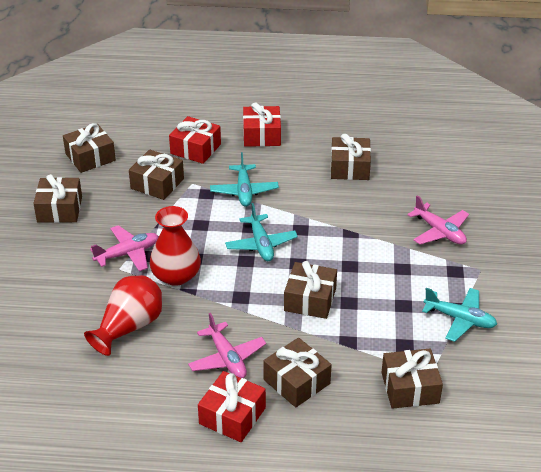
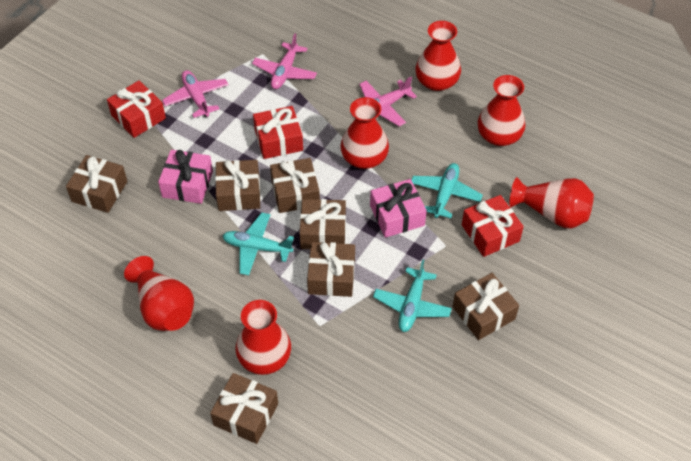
pink gift: none = 0 -> [158,150,213,204] [370,179,427,238] = 2
red vase: [84,275,162,356] [150,206,201,286] = 2 -> [124,256,194,331] [236,300,291,375] [340,97,389,169] [415,21,461,91] [478,75,526,146] [509,177,594,228] = 6

